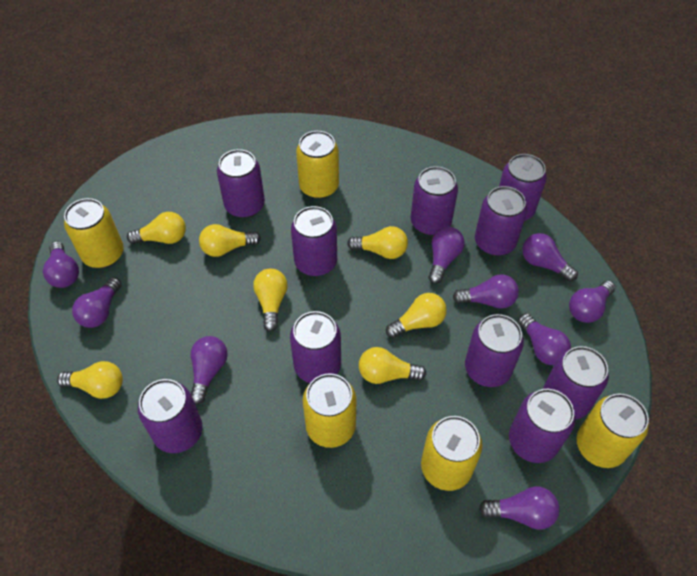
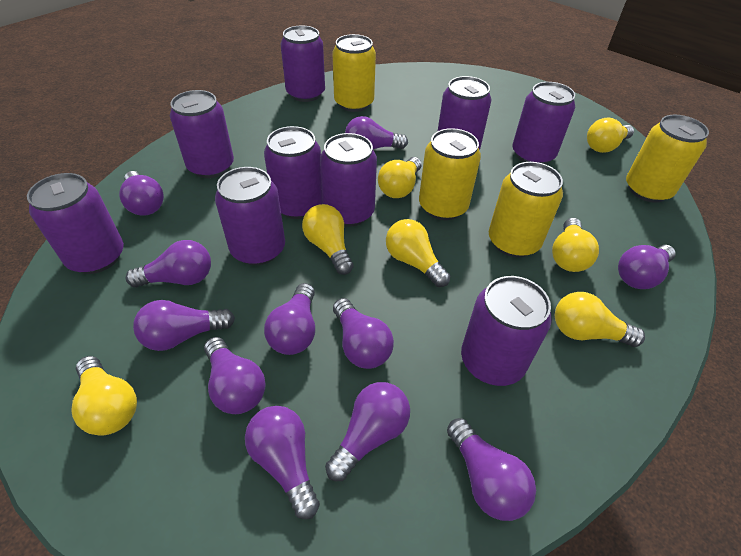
purple can: [138,379,203,453] [217,149,265,218] [290,311,341,383] [291,206,337,276] [411,166,458,236] [465,314,524,387] [475,186,527,256] [499,154,547,221] [509,389,575,463] [543,346,609,420] = 10 -> [27,173,124,274] [170,90,234,178] [215,167,285,265] [264,126,323,219] [281,25,325,102] [320,133,377,226] [438,76,491,150] [461,276,552,386] [513,82,575,164] = 9
purple light bulb: [43,241,79,288] [72,277,122,328] [191,336,228,404] [429,227,465,284] [453,274,519,309] [479,487,560,530] [518,313,571,365] [522,233,578,282] [569,280,615,323] = 9 -> [119,171,164,216] [126,240,211,287] [133,300,235,351] [204,337,266,414] [245,406,320,519] [264,283,315,355] [325,382,410,481] [333,298,394,369] [345,116,408,149] [447,418,536,521] [618,245,676,289] = 11
yellow can: [64,198,124,268] [296,131,339,199] [303,373,357,448] [421,416,482,491] [577,393,649,468] = 5 -> [332,34,376,112] [419,128,481,220] [489,162,563,258] [626,115,709,202] = 4

